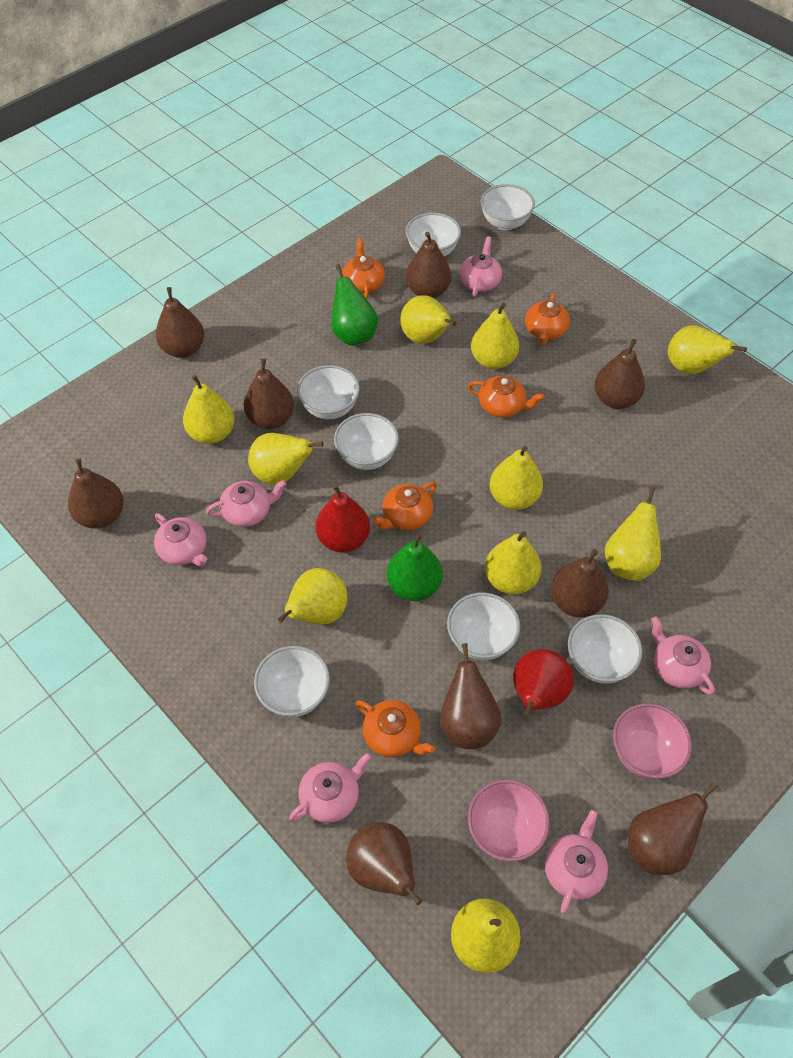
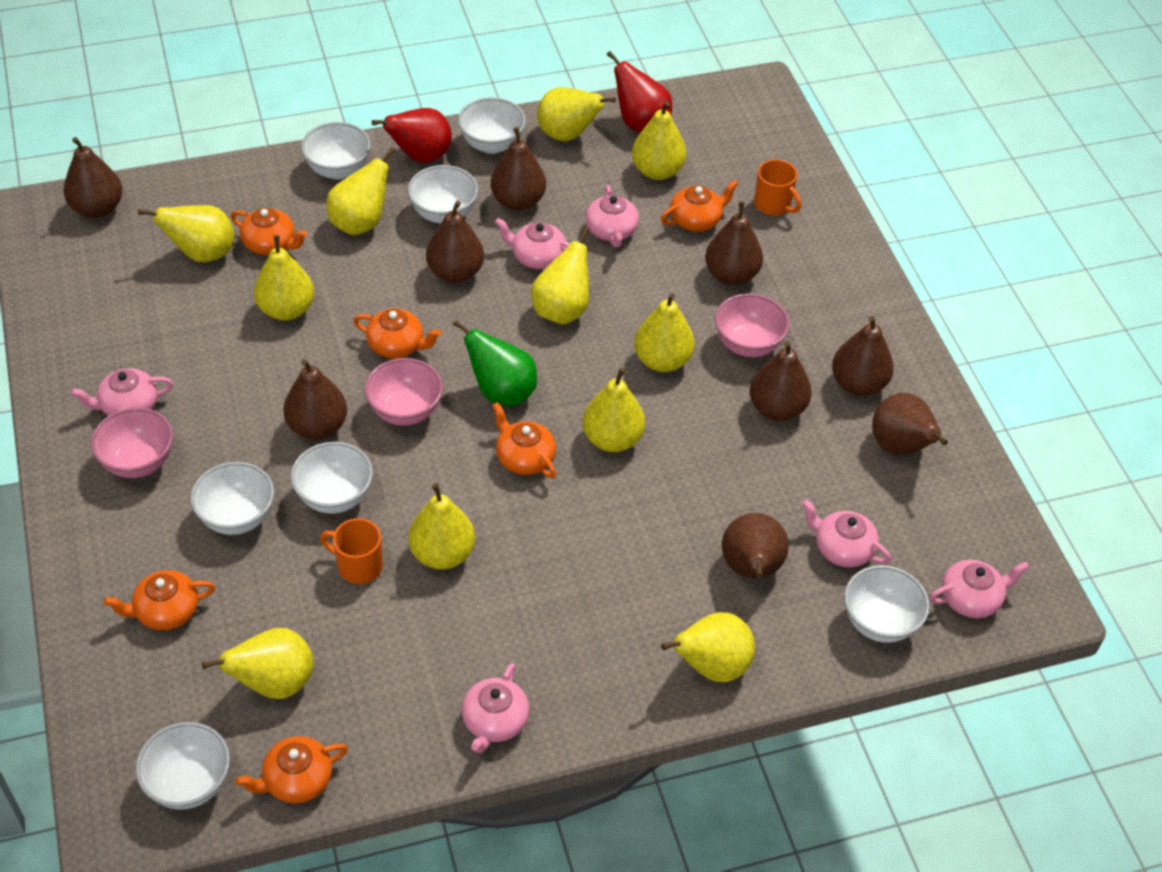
green pear: [331,264,378,345] [387,533,443,601] = 2 -> [453,320,537,406] = 1
orange mug: none = 0 -> [320,518,383,584] [754,159,801,215] = 2
orange teapot: [342,238,385,299] [356,700,435,757] [373,482,437,530] [468,376,544,417] [525,293,570,345] = 5 -> [103,570,215,630] [231,208,307,255] [235,736,348,804] [353,309,441,358] [492,402,556,478] [661,180,739,232] = 6
pink bowl: [468,779,550,862] [613,703,692,779] = 2 -> [91,408,173,478] [364,358,443,426] [715,293,790,357] = 3
yellow pear: [183,375,234,444] [248,433,324,485] [278,568,348,625] [400,295,456,344] [451,898,521,973] [471,303,519,369] [485,531,541,594] [490,446,543,510] [605,487,661,581] [668,325,747,374] = 10 -> [138,205,234,262] [202,628,314,699] [254,235,314,321] [327,147,396,235] [408,483,475,570] [531,227,589,325] [537,87,616,141] [582,368,645,452] [632,101,686,180] [634,293,695,372] [661,612,755,682] = 11

